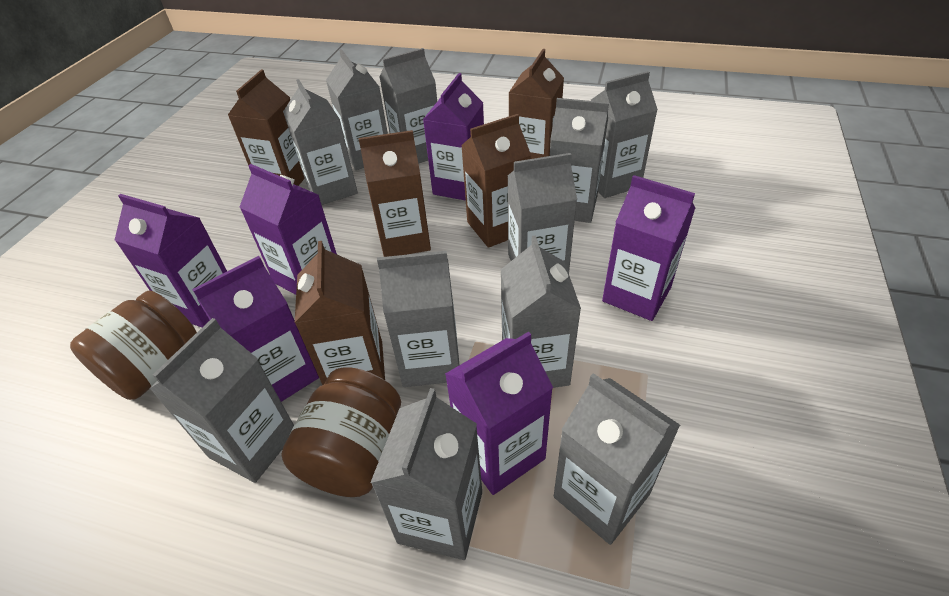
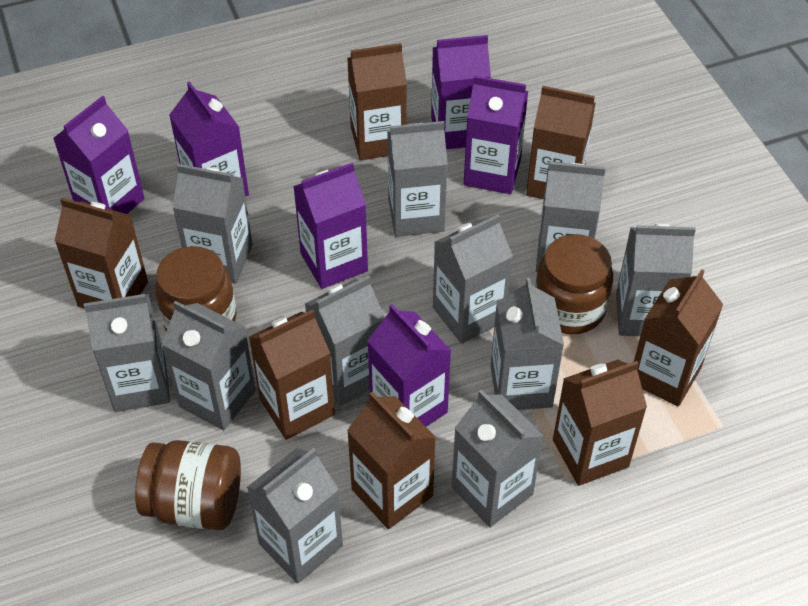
brown carton: [228,70,305,186] [295,241,385,385] [359,130,431,257] [461,114,531,248] [509,49,564,159] = 5 -> [55,198,148,309] [249,310,335,440] [347,43,407,160] [347,392,436,529] [526,86,596,199] [553,360,647,486] [634,269,723,407] = 7
brown jar: [70,291,197,400] [281,367,401,497] = 2 -> [135,440,241,530] [155,246,237,331] [535,234,613,334] = 3

